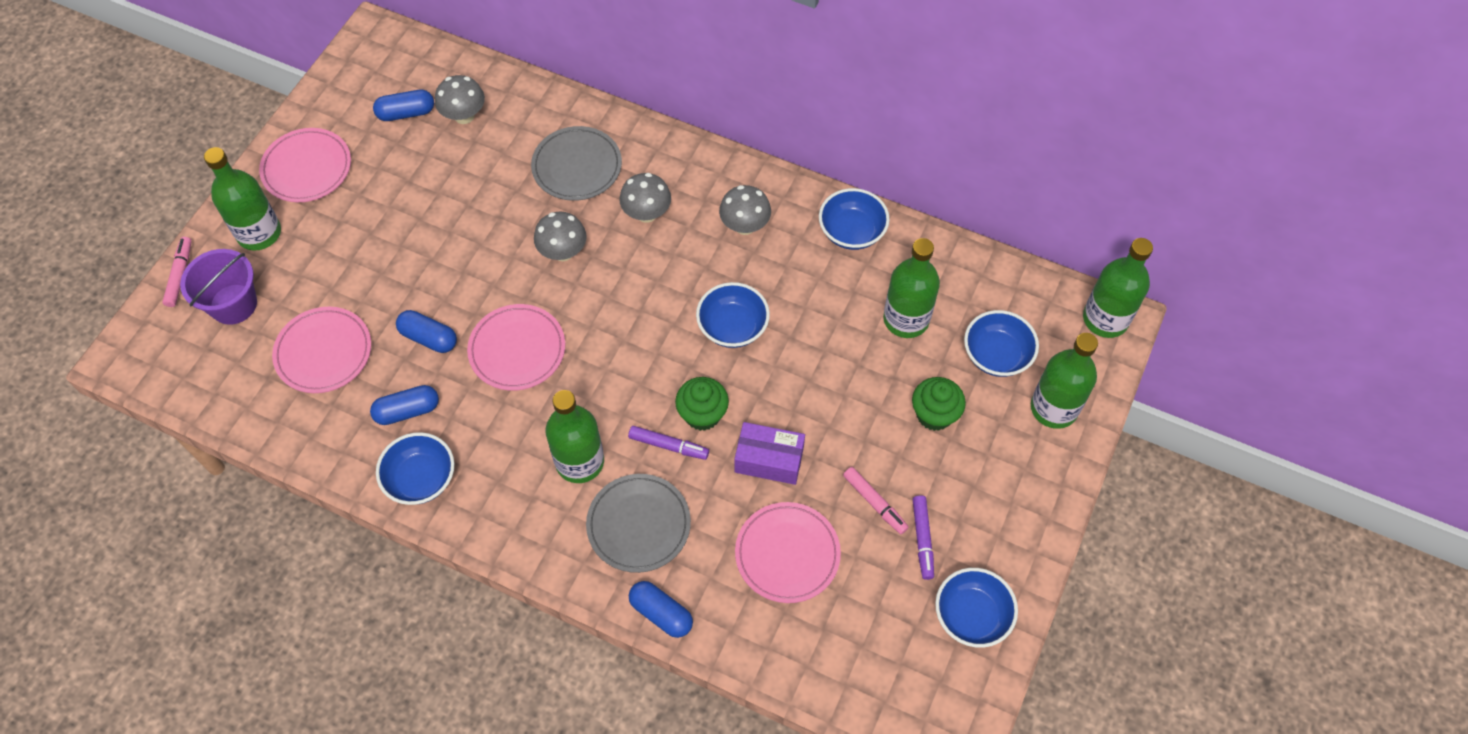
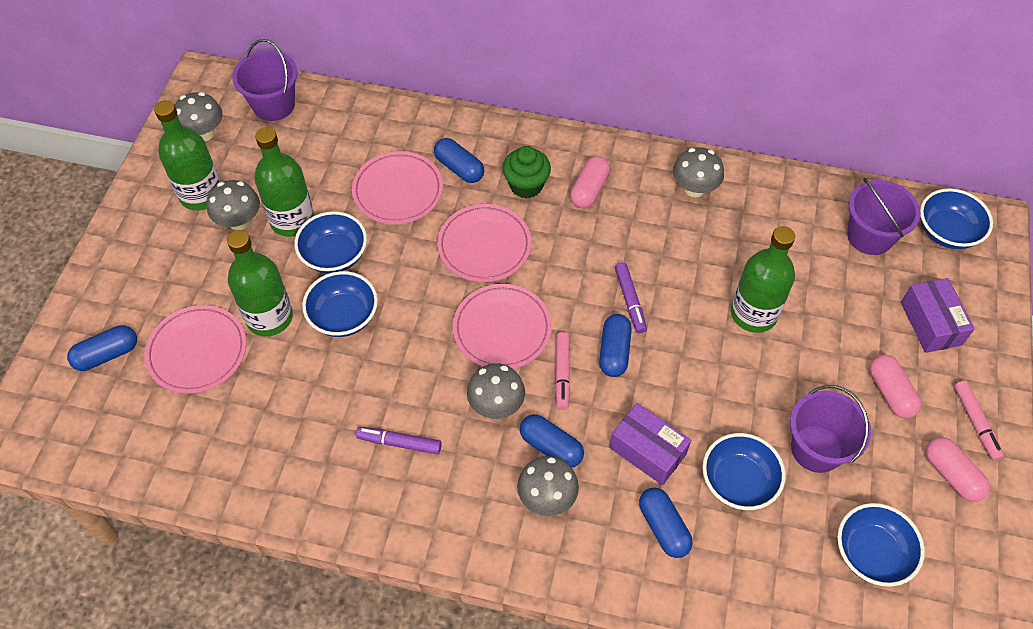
blue capsule: [370,385,439,425] [373,90,434,121] [396,310,457,353] [629,581,693,638] = 4 -> [67,325,137,371] [434,138,484,183] [520,414,584,468] [599,314,632,377] [639,488,693,558] = 5
green bottle: [204,147,281,251] [546,390,604,483] [883,238,940,338] [1031,333,1098,429] [1083,238,1153,338] = 5 -> [154,100,220,210] [227,230,293,336] [255,127,314,237] [731,226,795,333] = 4
green cupcake: [675,377,729,431] [912,377,966,431] = 2 -> [502,146,551,199] = 1
grey mushroom: [435,75,485,124] [534,212,587,261] [619,173,671,223] [719,185,771,235] = 4 -> [175,92,223,141] [207,180,260,230] [467,363,525,419] [517,456,579,516] [673,147,724,197] = 5
grey plate: [531,126,622,201] [586,474,691,573] = 2 -> none = 0
pink capsule: none = 0 -> [570,156,610,208] [870,354,921,419] [926,437,990,502] = 3
purple box: [735,422,805,485] = 1 -> [609,403,691,485] [901,278,975,353] = 2
purple bucket: [180,249,257,325] = 1 -> [232,39,298,121] [790,385,871,473] [847,178,921,255] = 3

